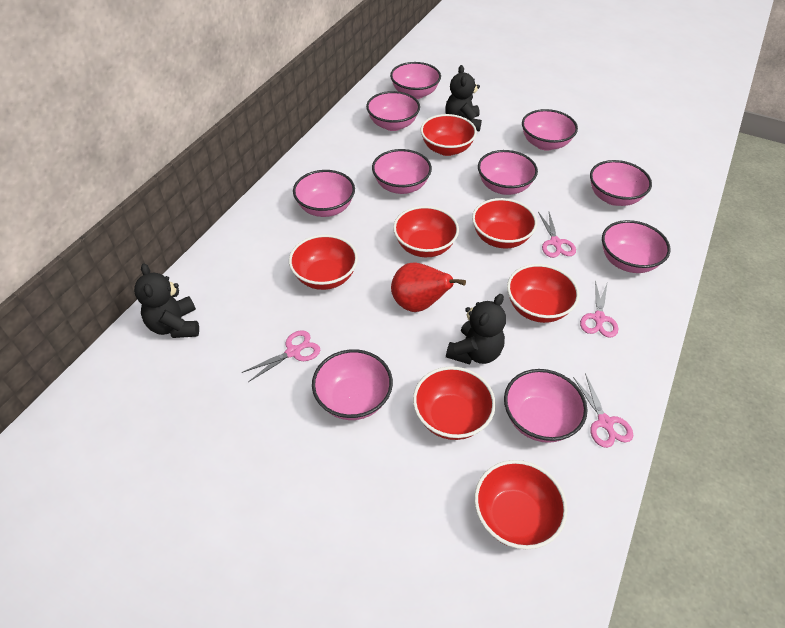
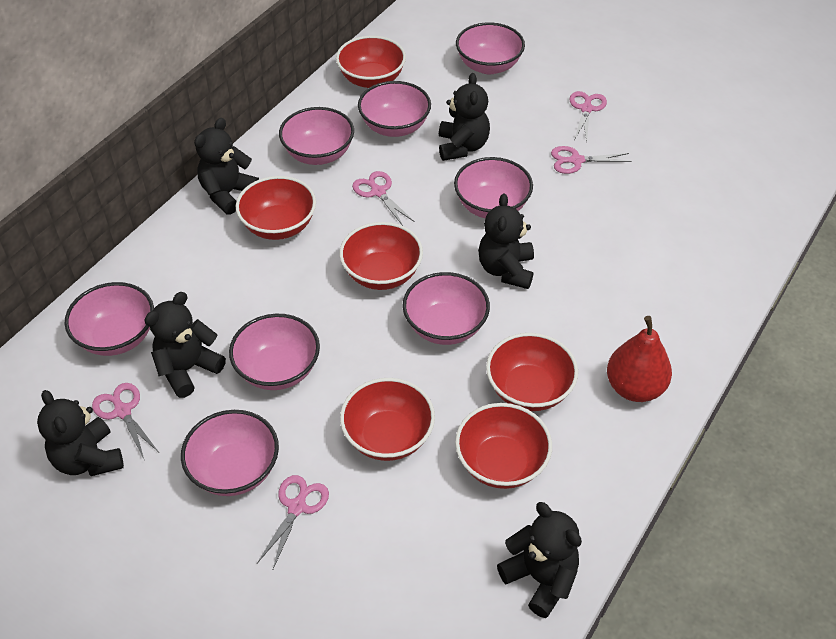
black teddy bear: [134,263,199,338] [445,65,482,131] [446,294,506,364] = 3 -> [37,390,124,476] [144,292,226,398] [194,118,259,215] [439,73,490,161] [478,193,534,289] [497,502,582,618] = 6
pink bowl: [293,170,355,217] [312,349,393,420] [366,91,420,131] [372,149,432,194] [390,62,441,99] [478,150,538,195] [504,369,587,443] [522,109,578,151] [590,160,652,206] [602,220,670,273] = 10 -> [65,282,154,356] [181,410,279,496] [229,314,320,390] [279,107,354,165] [358,81,431,137] [402,272,490,345] [454,157,533,218] [456,22,525,74] = 8
pink scissors: [242,330,320,382] [538,212,576,258] [573,373,633,448] [580,280,618,338] = 4 -> [92,383,159,459] [257,475,329,569] [352,171,415,226] [551,146,632,174] [569,91,607,141] = 5
red bowl: [289,235,358,290] [393,206,459,257] [413,366,496,440] [421,114,477,156] [472,198,537,248] [474,460,567,549] [507,264,579,323] = 7 -> [236,176,316,240] [336,35,406,88] [339,222,423,290] [340,378,435,461] [455,403,552,489] [486,333,578,411] = 6

